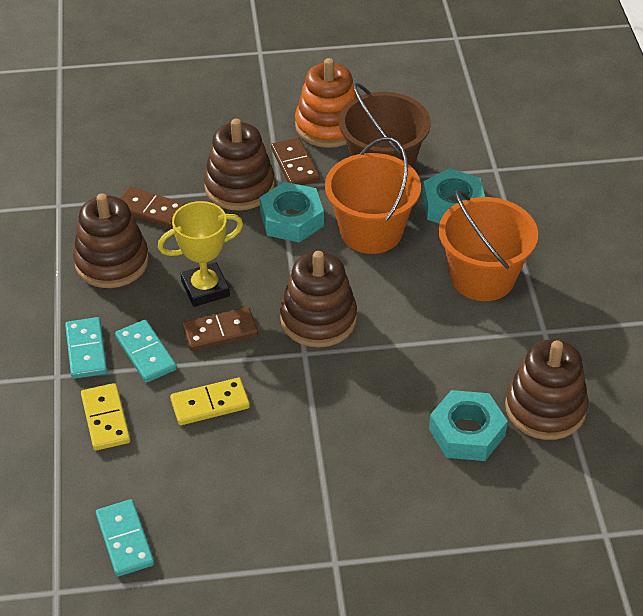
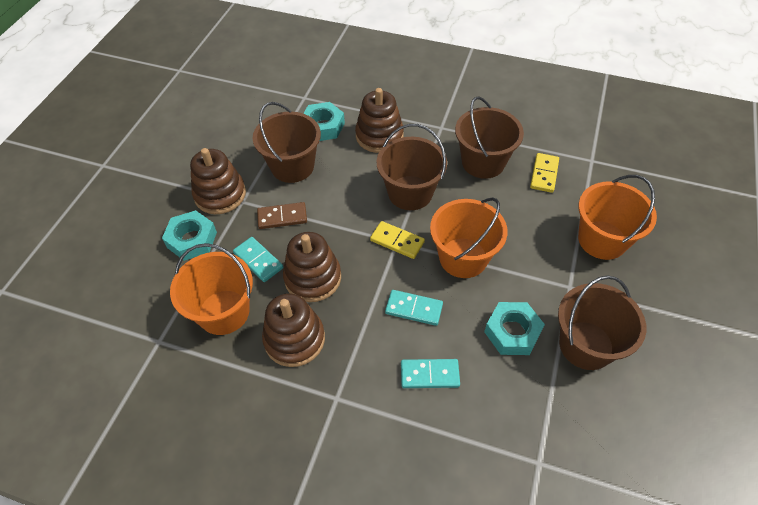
brown bucket: [339,83,431,168] = 1 -> [252,102,321,183] [377,124,447,210] [455,97,524,179] [558,275,646,370] = 4
brown domino: [120,186,185,228] [182,307,258,351] [271,137,320,185] = 3 -> [257,202,307,229] = 1
orange bucket: [325,137,421,254] [439,190,538,301] = 2 -> [170,243,253,335] [430,198,508,278] [578,175,657,260] = 3
orange stacking toy: [295,58,357,148] = 1 -> none = 0
yellow trophy: [158,201,243,307] = 1 -> none = 0

